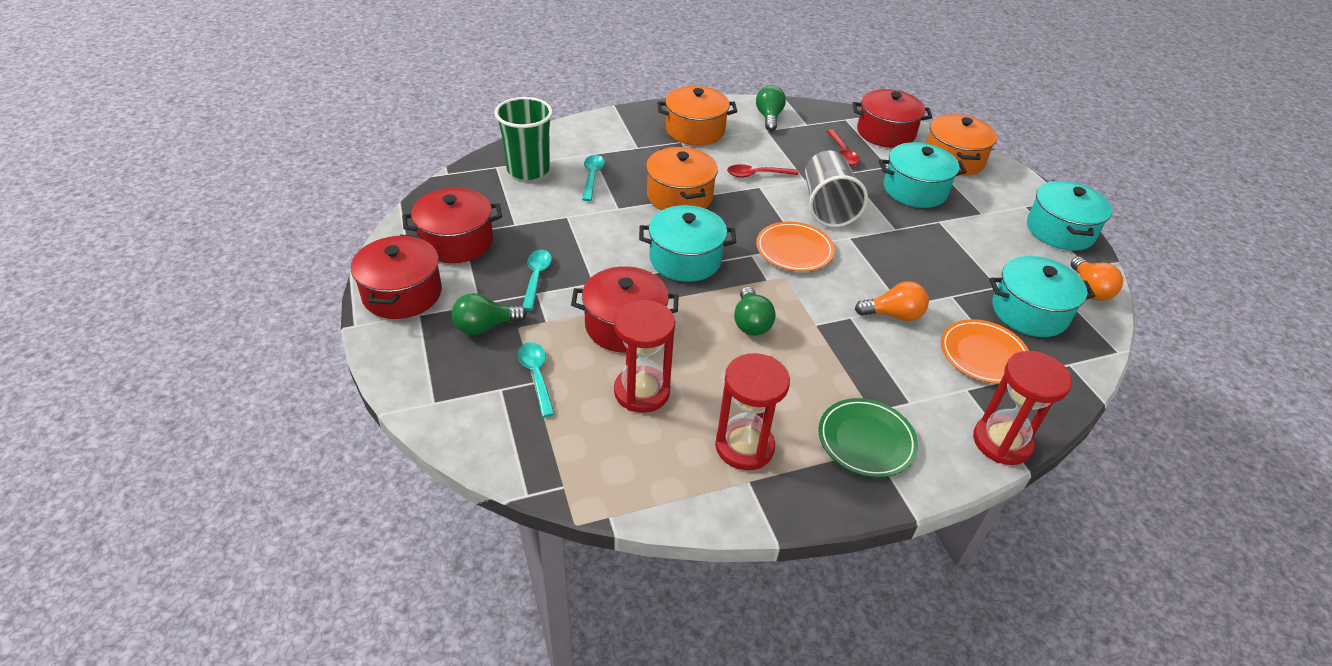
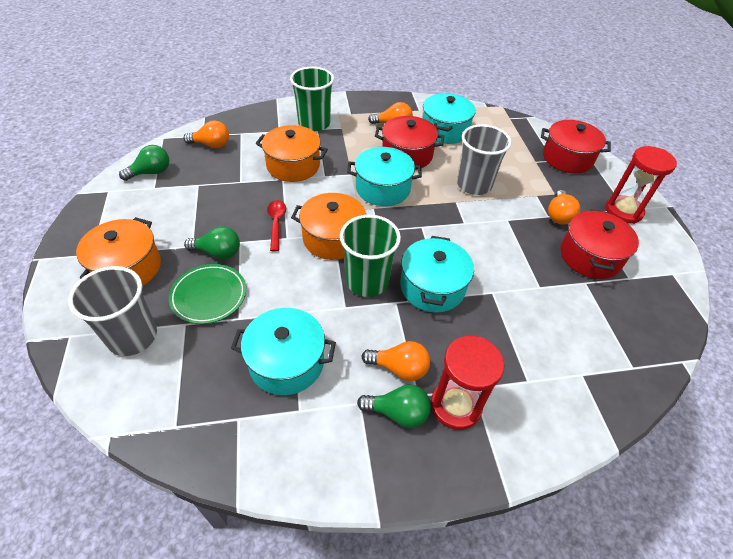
green cup: [494,97,553,180] = 1 -> [290,67,334,132] [340,215,401,297] = 2
grey cup: [805,151,868,227] = 1 -> [68,266,157,356] [457,124,511,195] = 2
orange light bulb: [855,281,929,321] [1071,256,1123,301] = 2 -> [183,120,229,148] [362,341,430,381] [368,102,413,124] [548,190,580,225] = 4
orange plate: [756,221,835,272] [941,319,1029,384] = 2 -> none = 0
red hourglass: [614,300,675,413] [715,353,790,470] [973,351,1072,465] = 3 -> [431,336,504,430] [605,146,677,224] = 2
red pot: [351,235,442,319] [402,188,502,263] [571,266,678,353] [853,89,932,148] = 4 -> [375,116,444,170] [541,120,611,173] [560,209,639,279] = 3
red spoon: [727,164,798,178] [827,129,860,166] = 2 -> [267,200,286,251] = 1
turquoise spoon: [518,342,555,417] [523,250,552,311] [582,155,605,201] = 3 -> none = 0

